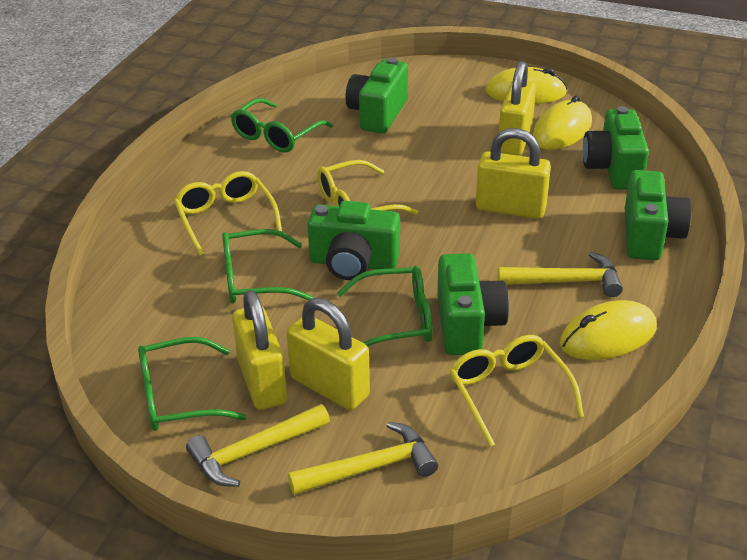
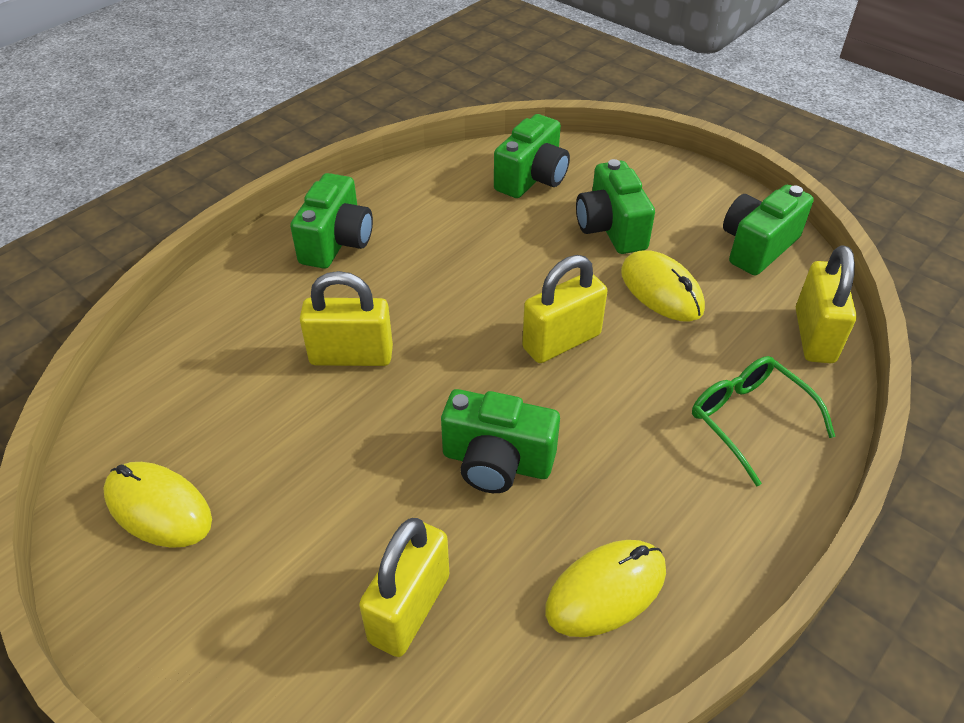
green glasses: [138,337,247,431] [222,229,313,303] [231,98,333,153] [337,266,433,346] = 4 -> [692,356,836,486] = 1
yellow glasses: [174,171,282,256] [317,160,418,215] [449,335,584,447] = 3 -> none = 0
yellow hammer: [186,404,330,487] [288,422,438,495] [498,252,623,297] = 3 -> none = 0

